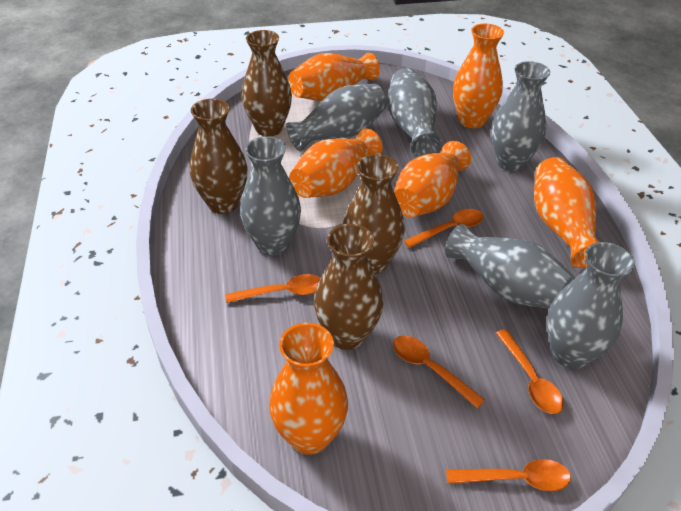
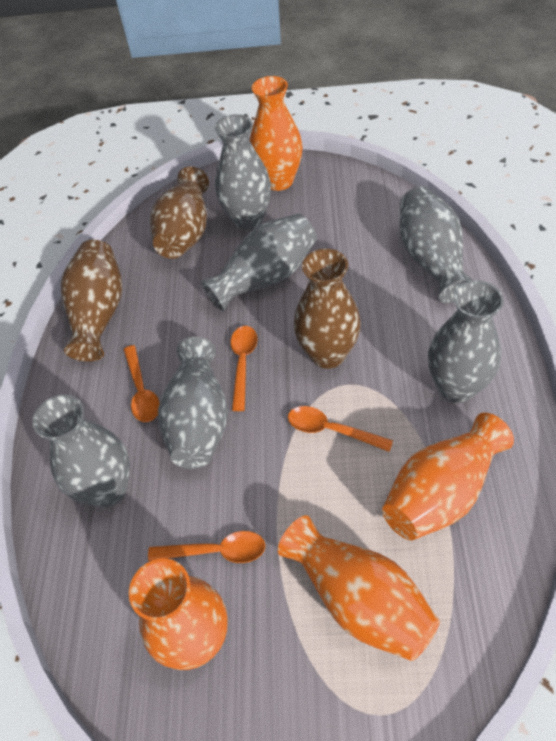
brown vase: [190,99,248,214] [242,30,292,137] [314,224,383,350] [343,154,405,274] = 4 -> [61,240,122,362] [150,166,209,259] [294,249,361,369] = 3
orange spoon: [226,274,321,303] [393,336,485,408] [404,209,483,248] [446,459,571,491] [496,329,564,414] = 5 -> [123,345,160,422] [148,531,266,563] [231,326,258,411] [288,406,393,452] = 4
orange vase: [269,323,348,455] [289,53,380,101] [289,128,383,198] [394,141,471,217] [453,24,504,128] [534,157,600,268] = 6 -> [129,559,228,670] [249,76,303,191] [278,515,440,661] [382,413,514,540] = 4

